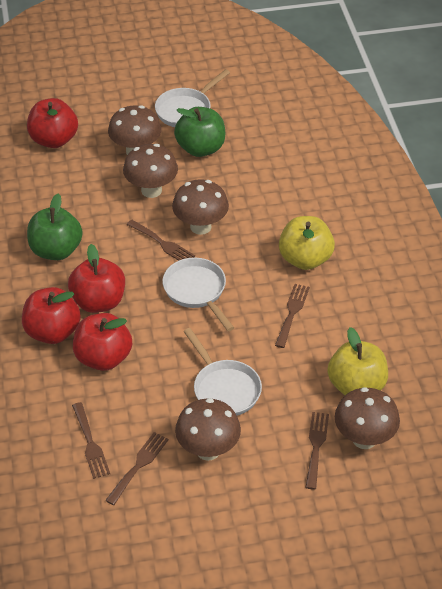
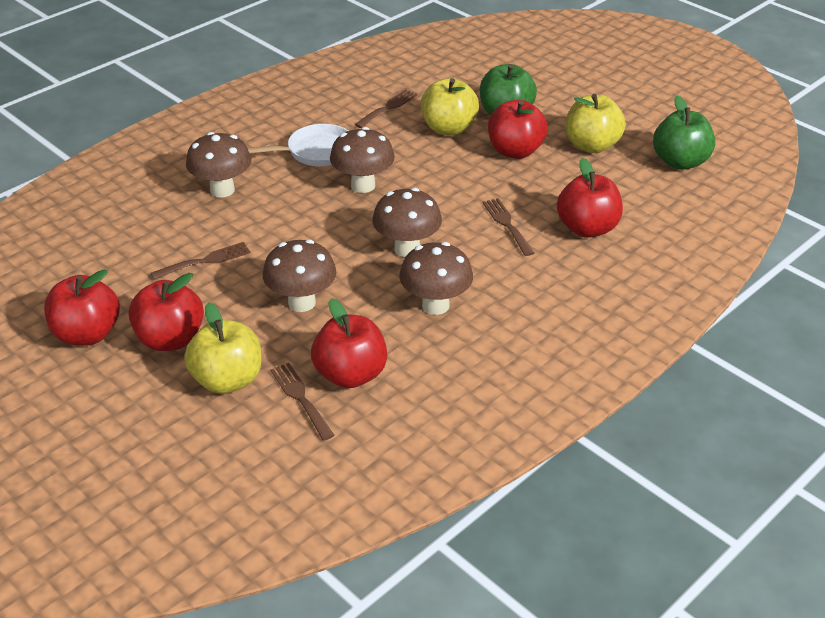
brown fork: [72,402,110,479] [105,432,168,505] [126,220,195,261] [275,284,310,348] [305,412,329,490] = 5 -> [150,242,251,280] [270,363,335,441] [354,89,418,128] [482,198,534,256] = 4
red apple: [22,287,81,344] [27,98,78,148] [68,244,125,313] [73,313,132,371] = 4 -> [44,269,120,346] [129,273,204,351] [311,298,387,388] [488,100,548,159] [557,158,623,238] = 5
white pan: [155,69,230,127] [162,258,234,331] [183,328,262,416] = 3 -> [248,124,348,166] = 1
yellow apple: [279,216,335,270] [327,327,388,395] = 2 -> [184,302,261,394] [421,78,479,136] [566,94,626,153] = 3

